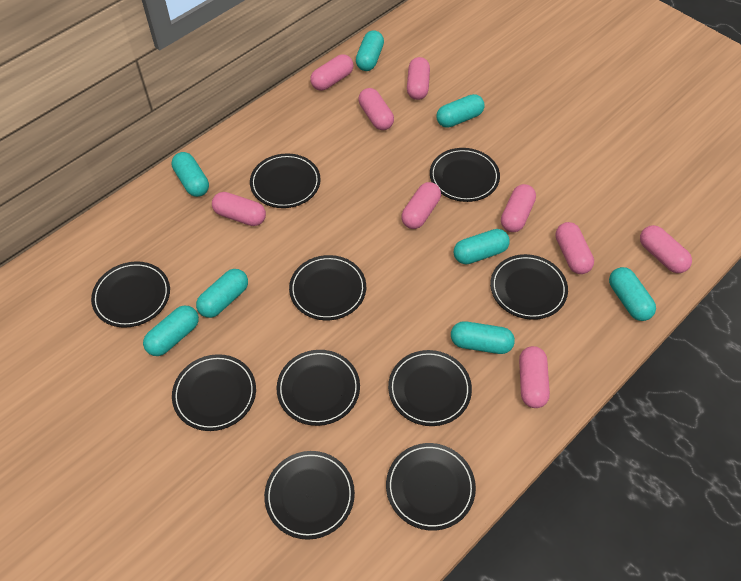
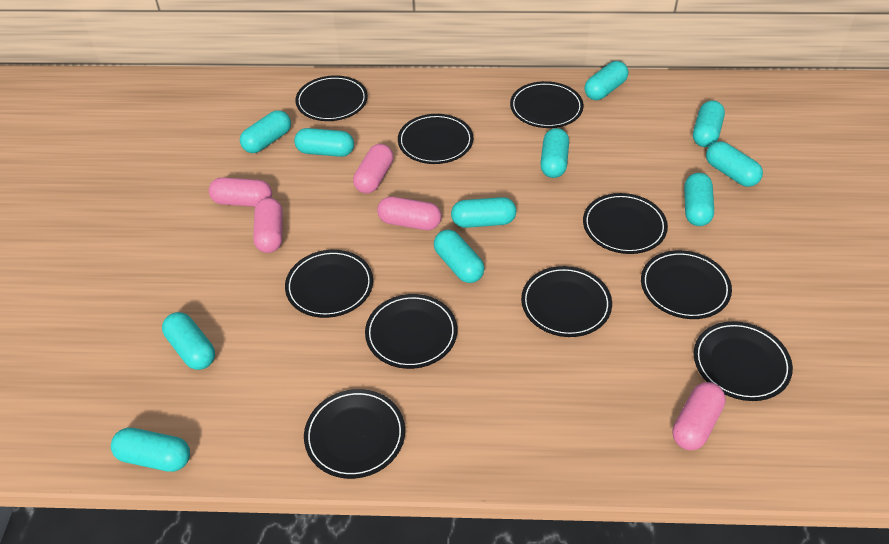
pink capsule: [212,192,266,226] [310,54,354,91] [359,88,394,130] [401,182,441,229] [407,57,430,100] [501,184,536,232] [519,346,550,408] [555,222,594,274] [640,225,692,273] = 9 -> [209,177,272,207] [253,198,283,253] [353,144,393,194] [377,197,442,230] [672,382,726,450] = 5
turquoise capsule: [143,306,199,356] [171,152,209,197] [196,269,248,318] [356,30,384,71] [436,94,485,128] [451,321,515,354] [454,229,510,264] [609,267,656,321] = 8 -> [111,428,190,472] [162,312,215,370] [240,110,291,153] [294,128,354,157] [434,230,485,283] [451,197,516,228] [540,128,569,178] [584,61,628,100] [684,173,714,226] [693,100,725,147] [706,141,763,187] = 11

